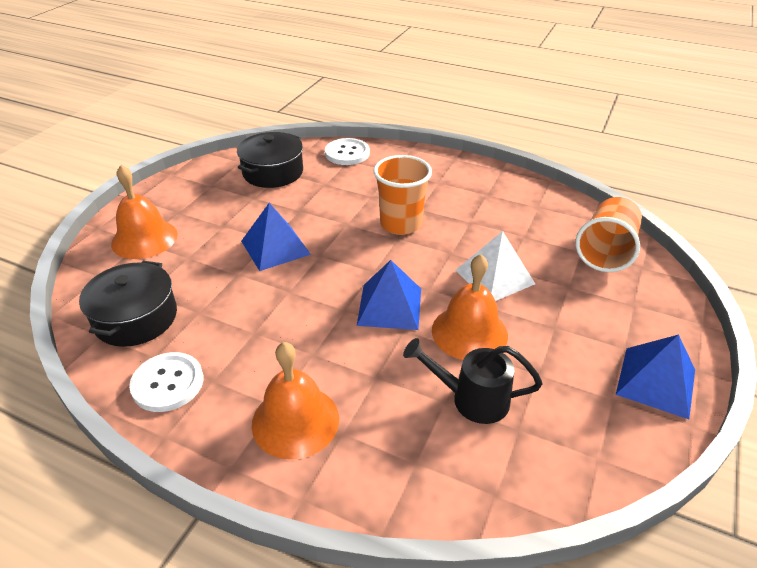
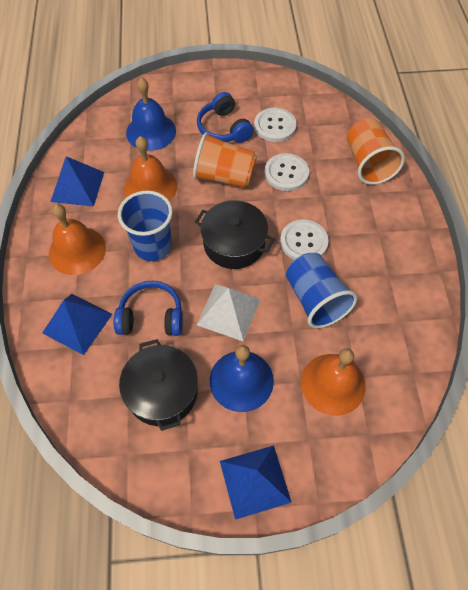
black watering can: [403,338,543,424] = 1 -> none = 0
blue bell: none = 0 -> [126,78,176,151] [210,345,274,412] = 2
blue cup: none = 0 -> [118,191,173,261] [286,253,358,328] = 2
blue headphones: none = 0 -> [113,281,183,336] [197,92,254,143] = 2
white button: [129,352,203,412] [325,138,370,165] = 2 -> [254,108,297,142] [264,153,309,191] [280,219,329,260] = 3

